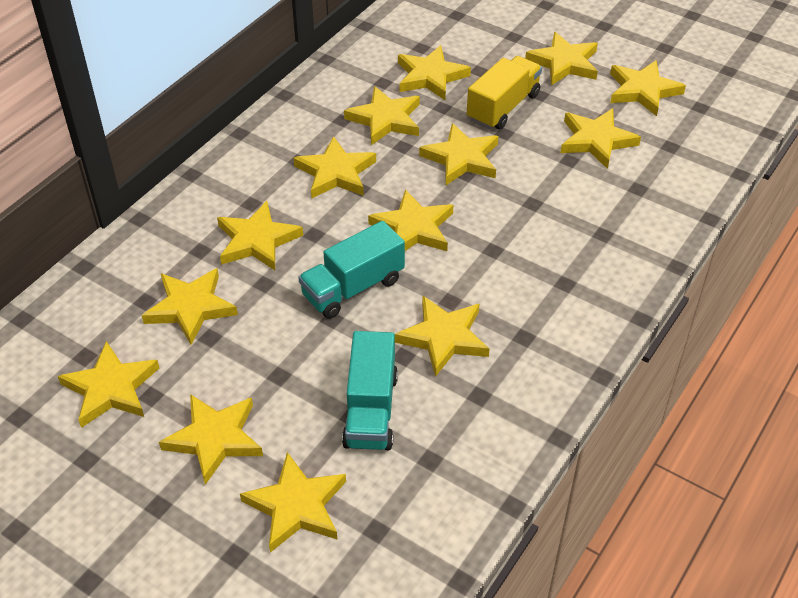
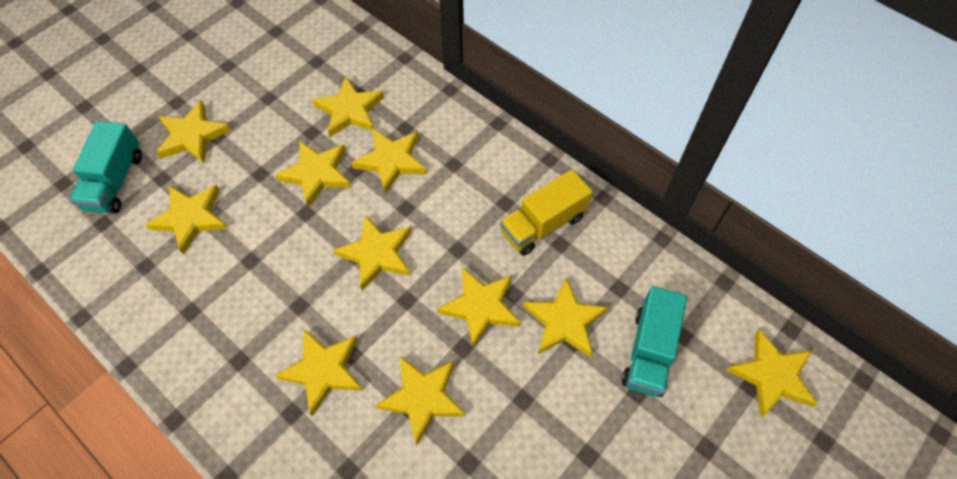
yellow star: [58,341,159,428] [142,268,238,345] [159,394,263,485] [217,201,303,270] [240,452,346,553] [294,136,376,198] [344,86,420,145] [368,189,453,251] [395,296,490,377] [398,45,471,100] [419,123,498,185] [525,32,598,85] [561,108,641,169] [610,60,686,116] = 14 -> [145,185,228,255] [156,100,231,163] [274,329,363,416] [275,140,351,207] [312,77,384,137] [333,215,411,290] [351,129,427,194] [375,356,466,445] [437,267,521,348] [523,278,608,357] [726,329,818,417] = 11

